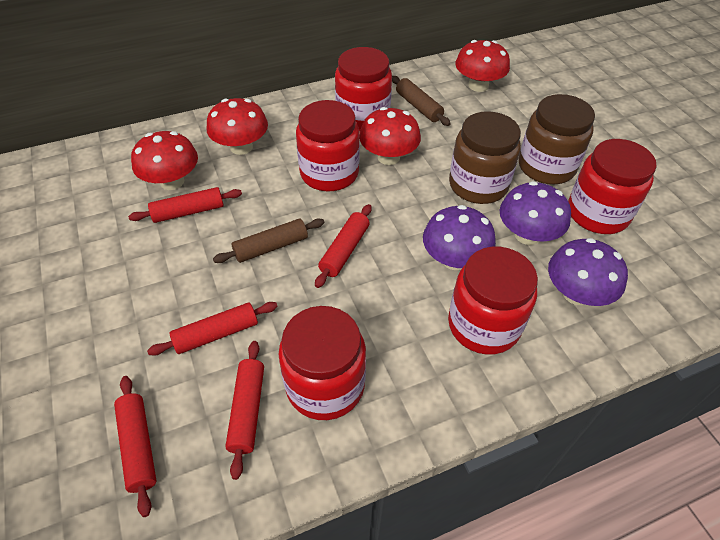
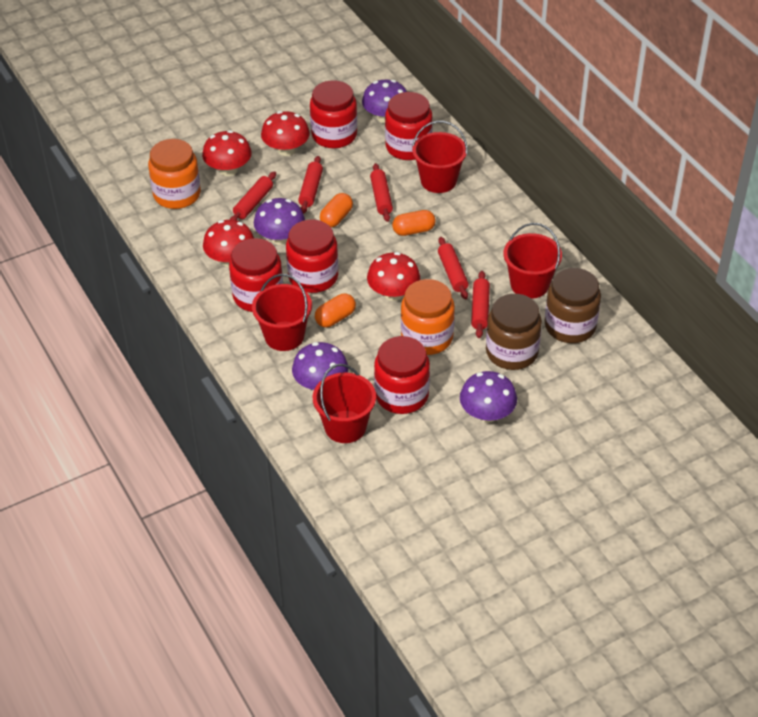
brown rolling pin: [213,218,324,263] [392,76,451,126] = 2 -> none = 0
orange capsule: none = 0 -> [315,293,356,327] [320,193,353,228] [392,210,436,236] = 3
orange jar: none = 0 -> [148,139,201,209] [401,279,455,355] = 2
purple mushroom: [423,205,496,270] [500,181,571,245] [548,238,628,306] = 3 -> [254,198,305,245] [292,342,348,391] [362,80,407,123] [460,371,517,423] = 4
red bucket: none = 0 -> [252,274,312,351] [313,364,376,443] [412,121,468,193] [503,223,562,299] = 4

